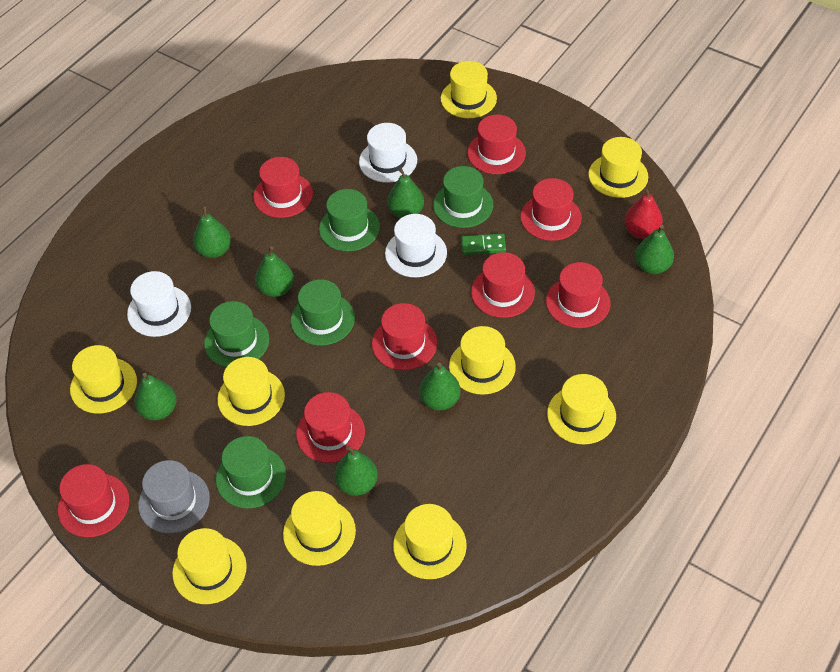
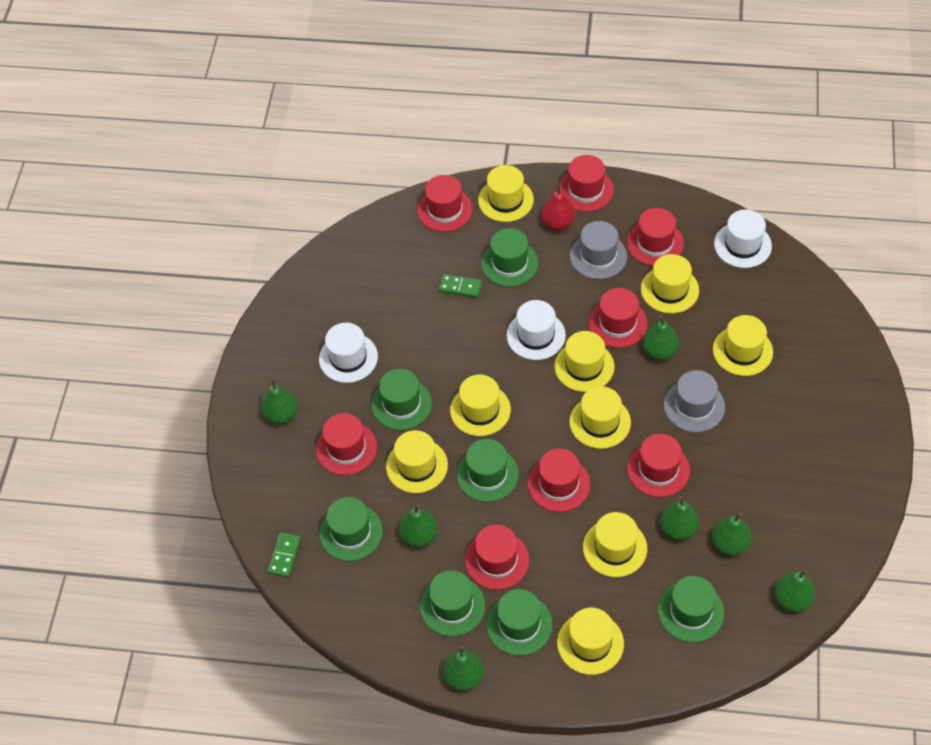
green domino: [461,234,506,255] = 1 -> [268,533,301,577] [439,274,482,298] = 2
green hat: [204,301,269,367] [216,436,286,508] [291,279,355,346] [319,189,380,251] [433,166,494,228] = 5 -> [320,497,383,561] [372,369,432,430] [420,570,485,637] [457,439,519,502] [481,228,538,287] [487,589,553,656] [658,576,724,643] = 7
grey hat: [138,460,210,533] = 1 -> [570,221,627,279] [664,370,725,432] = 2

